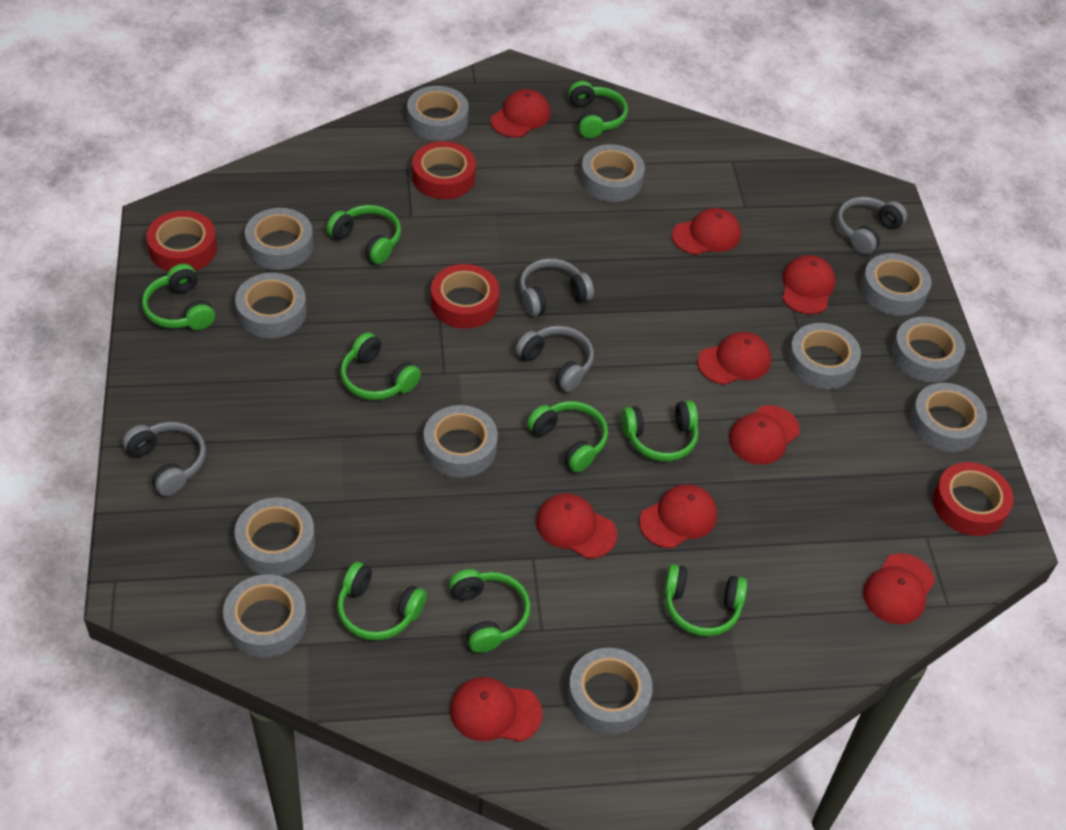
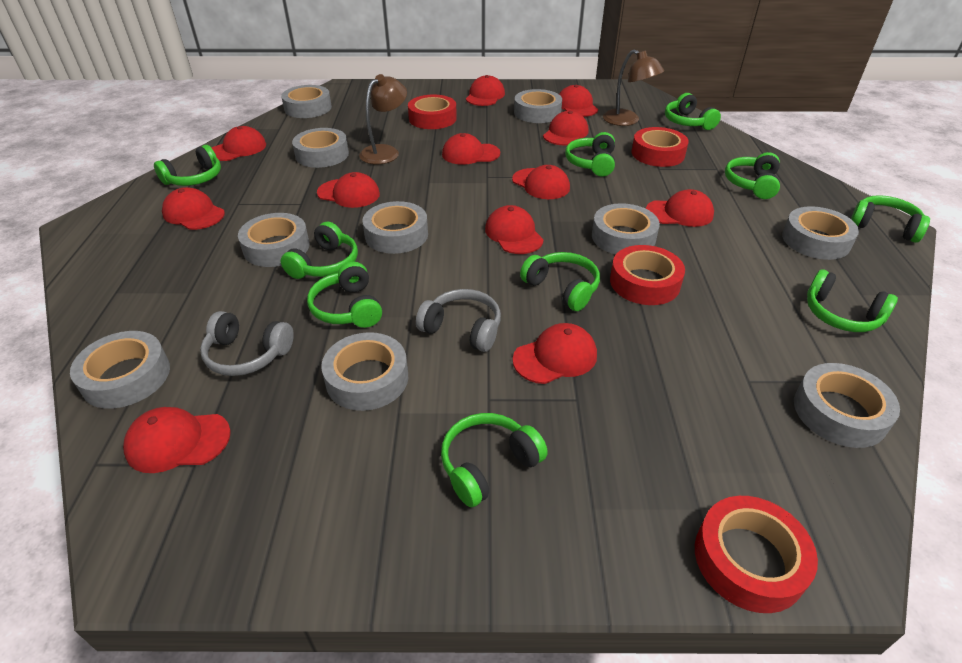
brown lamp: none = 0 -> [359,74,407,164] [603,50,664,126] = 2
green headphones: [142,264,215,330] [327,205,401,264] [337,562,427,640] [340,332,421,400] [449,569,531,653] [527,401,608,473] [568,81,628,138] [621,400,698,461] [664,564,747,637] = 9 -> [154,145,221,186] [281,221,358,279] [307,262,382,328] [441,413,548,507] [520,252,600,311] [565,132,615,177] [665,93,721,130] [725,152,780,199] [807,269,898,332] [851,195,930,243] = 10
grey headphones: [123,422,206,496] [515,326,594,392] [520,258,594,316] [837,197,907,254] = 4 -> [200,311,294,376] [416,289,501,352] = 2
grey tape: [223,574,307,658] [234,497,315,576] [235,273,307,338] [245,208,314,270] [407,86,469,141] [423,405,498,478] [568,648,653,734] [580,144,645,202] [788,323,861,389] [860,253,931,316] [891,317,965,382] [910,383,987,452] = 12 -> [70,331,170,409] [238,213,310,267] [281,85,332,118] [292,128,349,168] [321,332,408,411] [362,201,428,254] [514,89,562,123] [592,203,660,254] [782,206,859,260] [794,363,900,448] = 10
red cap: [450,677,542,742] [491,89,551,138] [536,493,617,559] [639,484,717,548] [672,208,741,255] [697,332,771,385] [729,405,800,465] [782,255,835,314] [863,553,935,624] = 9 -> [123,407,231,473] [162,187,225,230] [211,126,266,161] [317,172,380,208] [442,133,500,165] [466,75,505,106] [485,205,544,254] [512,165,570,199] [513,323,597,384] [543,111,588,145] [559,85,598,117] [646,189,714,227] = 12

